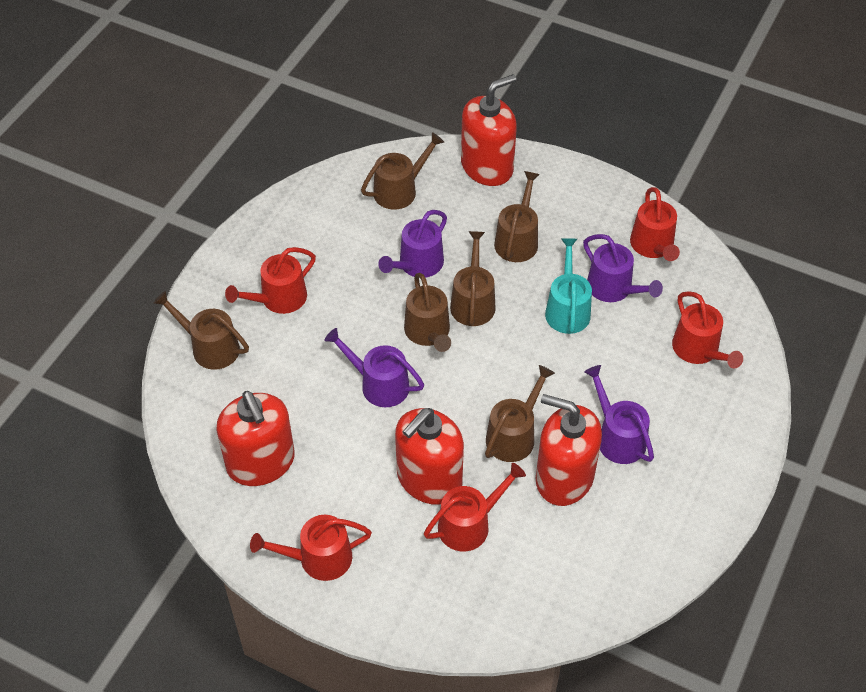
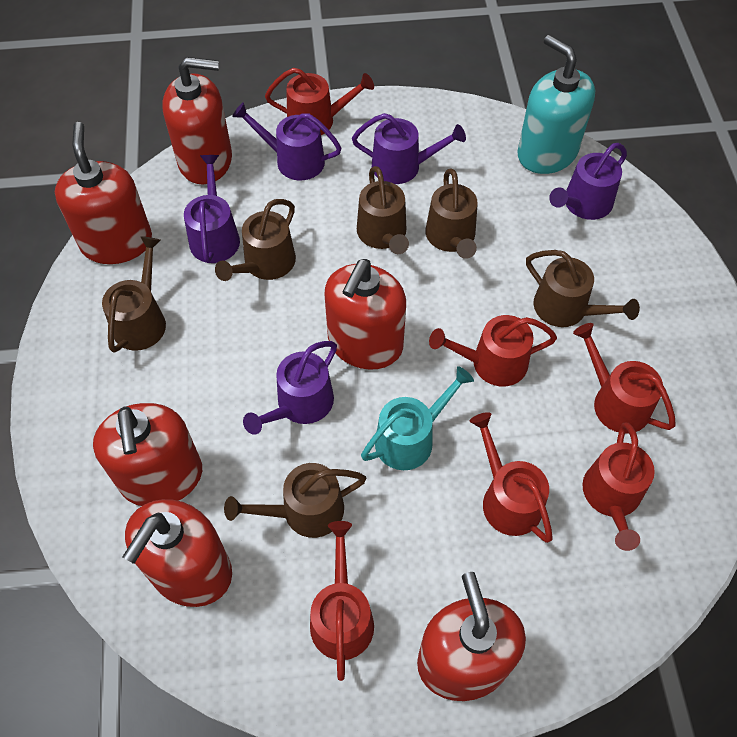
purple watering can: [324,328,424,407] [378,210,447,278] [583,234,663,302] [584,365,654,464] = 4 -> [184,155,240,263] [232,102,341,180] [243,341,337,435] [352,113,466,184] [549,143,627,220] = 5
red soap dispenser: [216,391,295,486] [395,408,464,505] [461,74,517,186] [536,394,602,506] = 4 -> [55,122,152,264] [93,403,202,506] [123,499,232,607] [162,57,232,184] [325,259,406,370] [417,572,526,701] = 6
red watering can: [225,247,316,314] [250,515,372,581] [424,463,526,551] [630,187,680,261] [672,291,743,368] = 5 -> [265,68,374,135] [310,521,374,681] [429,315,557,386] [470,412,553,543] [573,323,676,434] [583,423,655,551] = 6
turquoise soap dispenser: none = 0 -> [517,35,595,174] = 1

